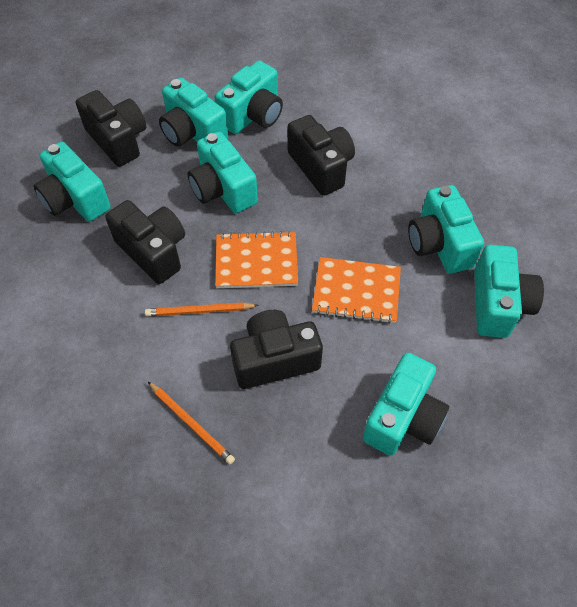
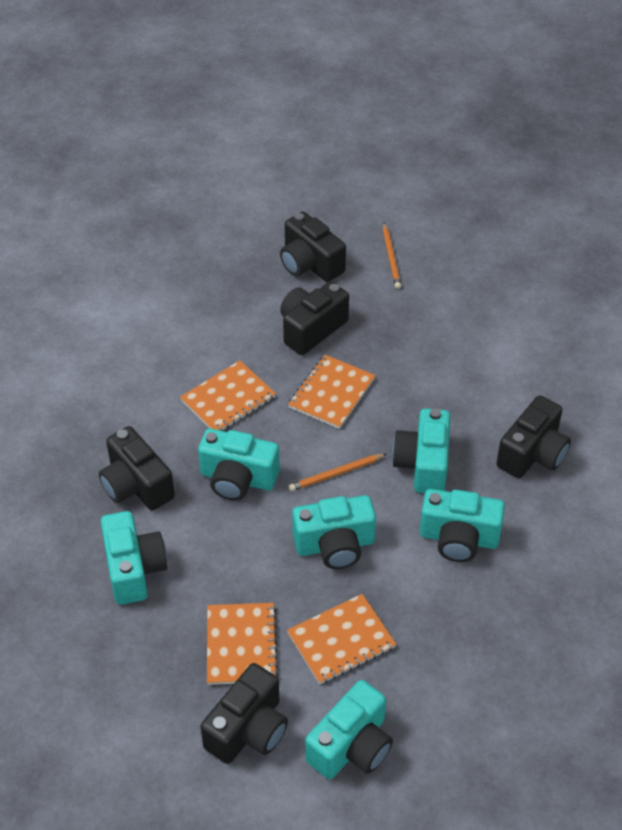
black camera: [76,90,146,167] [105,200,185,284] [230,310,323,389] [287,115,355,196] = 4 -> [99,426,175,510] [200,663,288,764] [280,212,346,282] [280,282,349,355] [496,395,571,478] = 5
orange notebook: [215,231,298,288] [312,257,401,324] = 2 -> [180,360,276,431] [207,603,278,685] [287,594,396,684] [288,355,375,429] = 4
turquoise camera: [34,142,111,221] [159,78,228,147] [187,132,258,213] [215,61,283,134] [363,353,449,456] [408,185,484,273] [474,245,544,338] = 7 -> [101,511,167,605] [198,428,280,501] [292,495,376,569] [305,680,393,779] [392,408,450,493] [420,489,505,562] = 6

